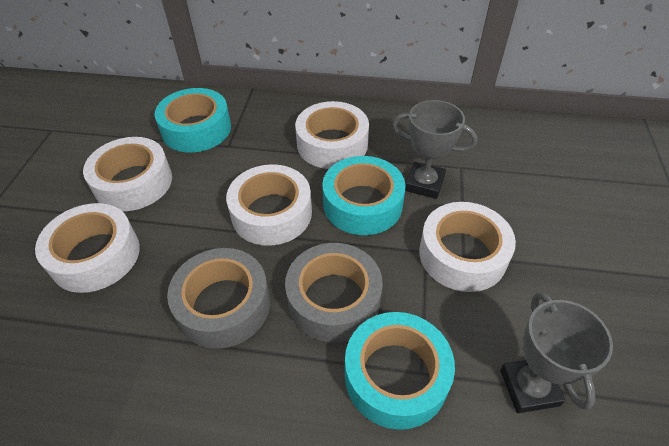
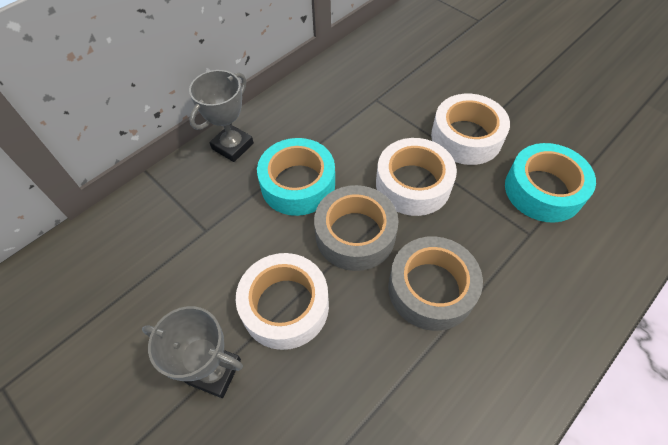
turquoise tape: [155,88,231,153] [322,156,406,235] [345,312,455,430] = 3 -> [257,138,335,216] [505,143,596,223] = 2
white tape: [35,203,140,293] [83,137,172,211] [226,164,312,246] [295,101,369,169] [419,202,516,292] = 5 -> [236,253,329,350] [376,138,457,216] [431,94,510,165] = 3

